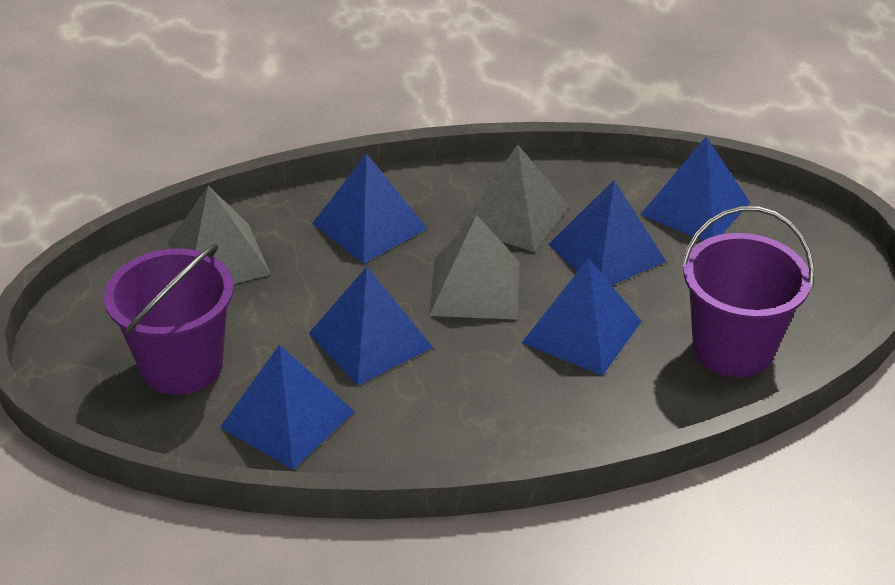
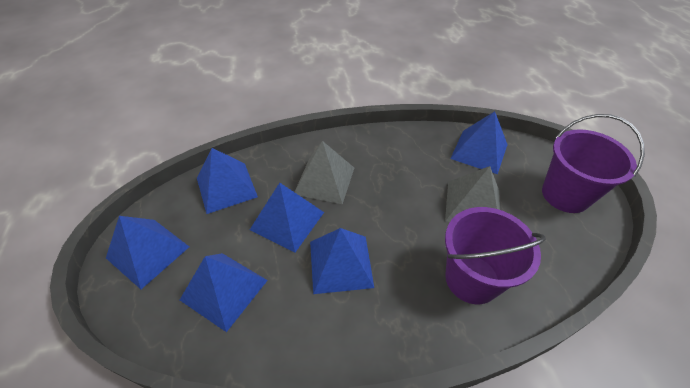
grey pyramid: [168,186,271,284] [429,215,520,320] [460,144,568,252] = 3 -> [295,141,354,204] [445,166,500,222] = 2

